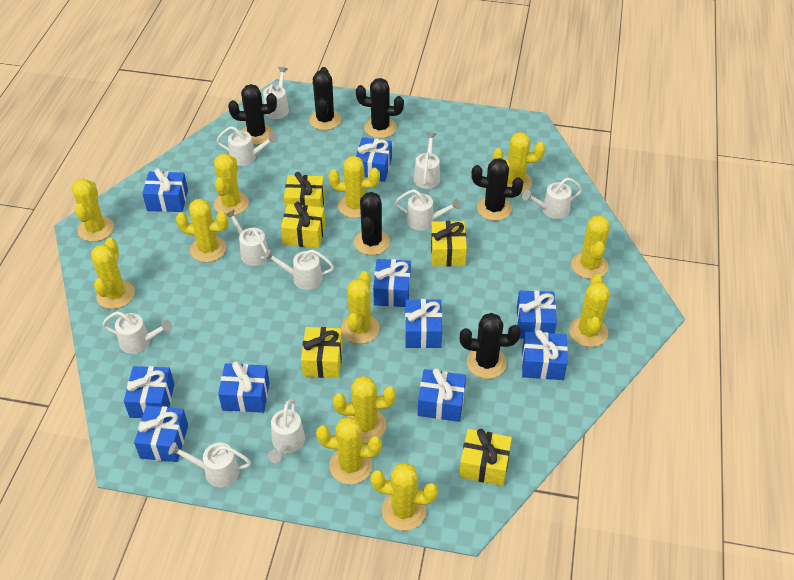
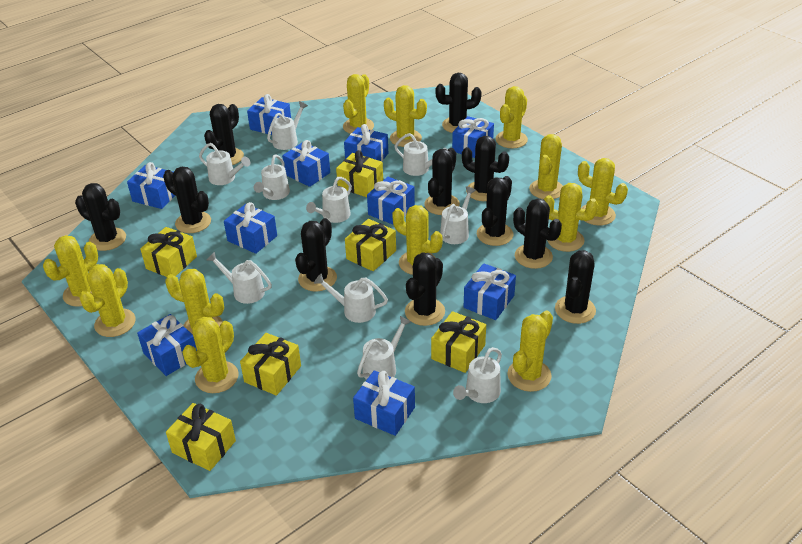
black cactus: [228,84,277,145] [309,67,341,130] [354,192,390,255] [356,78,404,138] [460,313,521,379] [471,158,523,221] = 6 -> [75,183,126,251] [163,167,211,233] [204,104,244,165] [295,218,337,292] [405,252,445,326] [424,148,460,215] [435,73,482,133] [462,136,509,201] [477,176,513,246] [513,199,562,269] [555,250,596,324] = 11
yellow gift: [281,201,325,248] [284,172,325,211] [301,327,343,378] [431,221,467,267] [459,429,512,486] = 5 -> [140,227,197,277] [166,403,236,471] [240,333,301,396] [336,150,383,197] [345,219,396,271] [431,311,486,373] = 6

